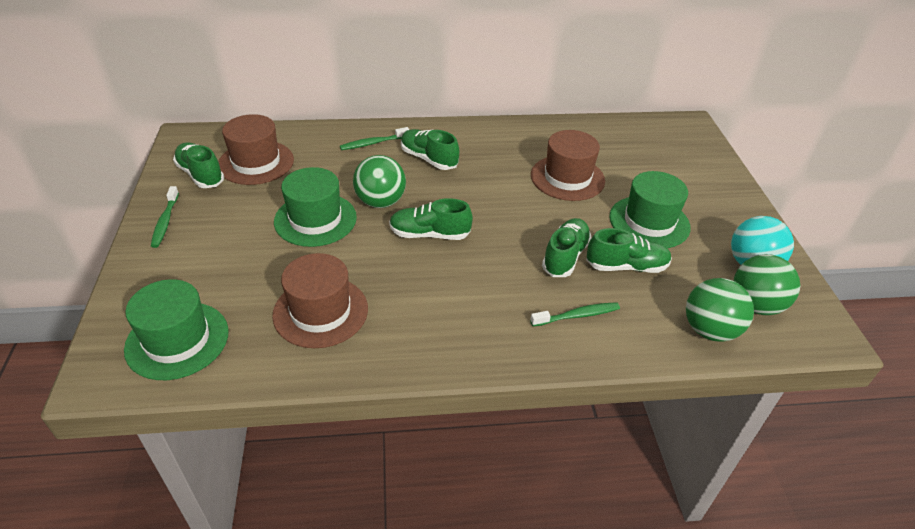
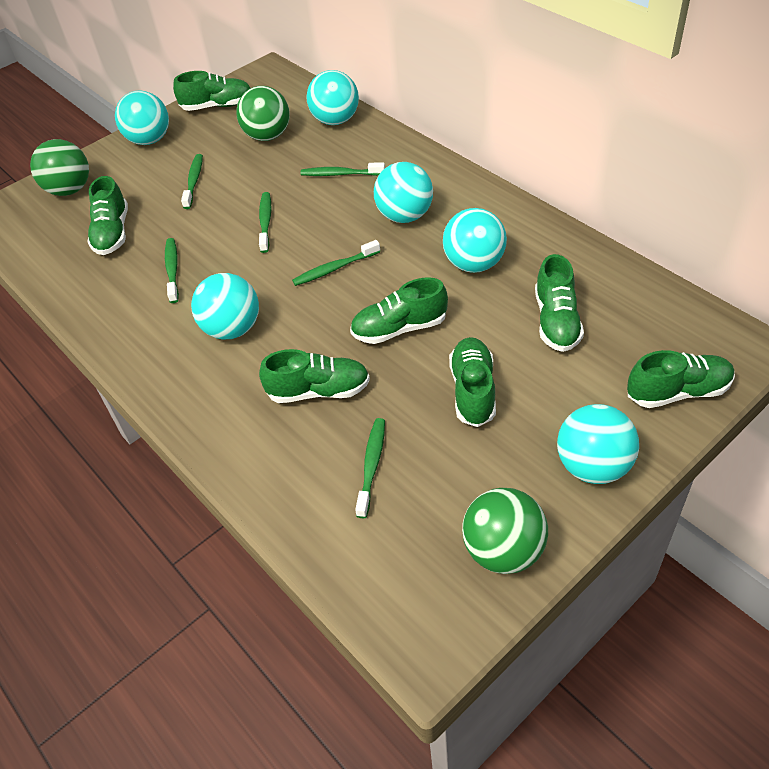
brown hat: [218,114,294,185] [272,253,368,348] [531,130,605,201] = 3 -> none = 0
green hat: [124,279,229,380] [274,167,357,247] [609,171,691,248] = 3 -> none = 0
green shoe: [173,143,224,188] [389,198,473,240] [401,129,459,170] [542,218,592,277] [586,228,672,273] = 5 -> [87,176,128,255] [173,71,250,111] [259,349,370,403] [350,277,448,344] [449,337,496,427] [535,254,584,352] [627,350,735,408] = 7
green toothbrush: [151,186,179,248] [340,127,409,150] [530,302,620,327] = 3 -> [165,238,179,303] [181,154,203,209] [259,192,271,253] [292,240,380,286] [301,163,385,176] [355,418,385,518] = 6
turquoise ball: [731,216,794,265] = 1 -> [115,90,169,145] [191,273,259,340] [306,70,359,125] [374,162,433,223] [443,208,507,273] [557,404,639,484] = 6

